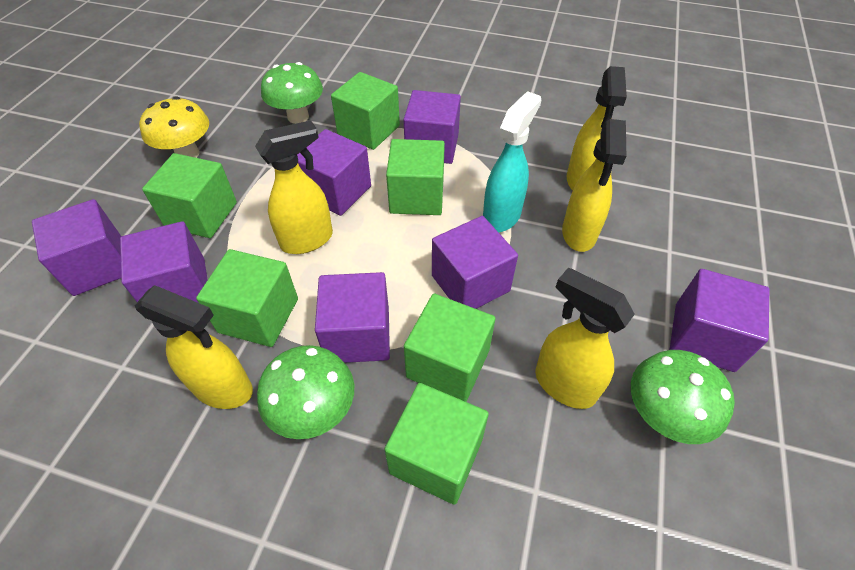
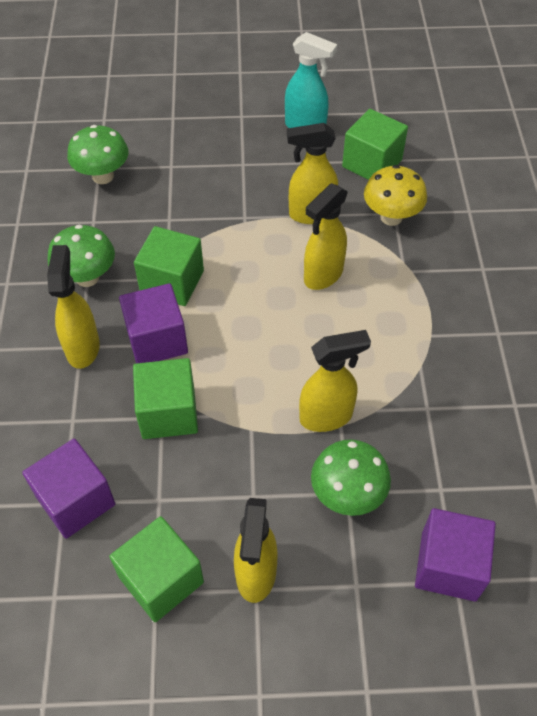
green cube: [142,153,237,238] [196,249,298,347] [331,72,400,150] [384,383,489,505] [386,139,445,215] [404,294,496,402] = 6 -> [110,516,204,622] [133,358,198,439] [134,226,204,306] [342,109,408,180] = 4
purple cube: [32,199,121,296] [120,221,208,303] [297,129,371,216] [315,272,390,363] [403,90,461,164] [432,216,518,309] [669,269,769,372] = 7 -> [22,439,116,539] [119,283,188,363] [415,508,496,602] = 3

